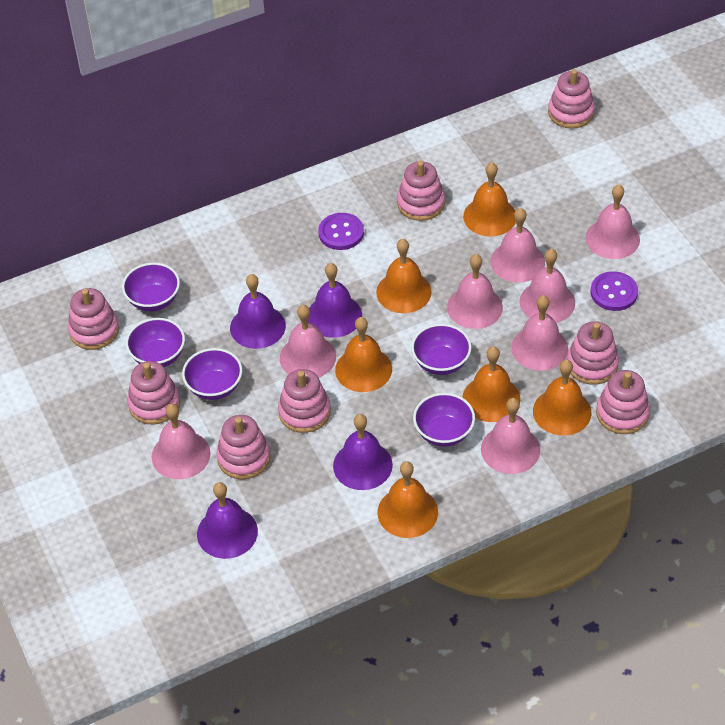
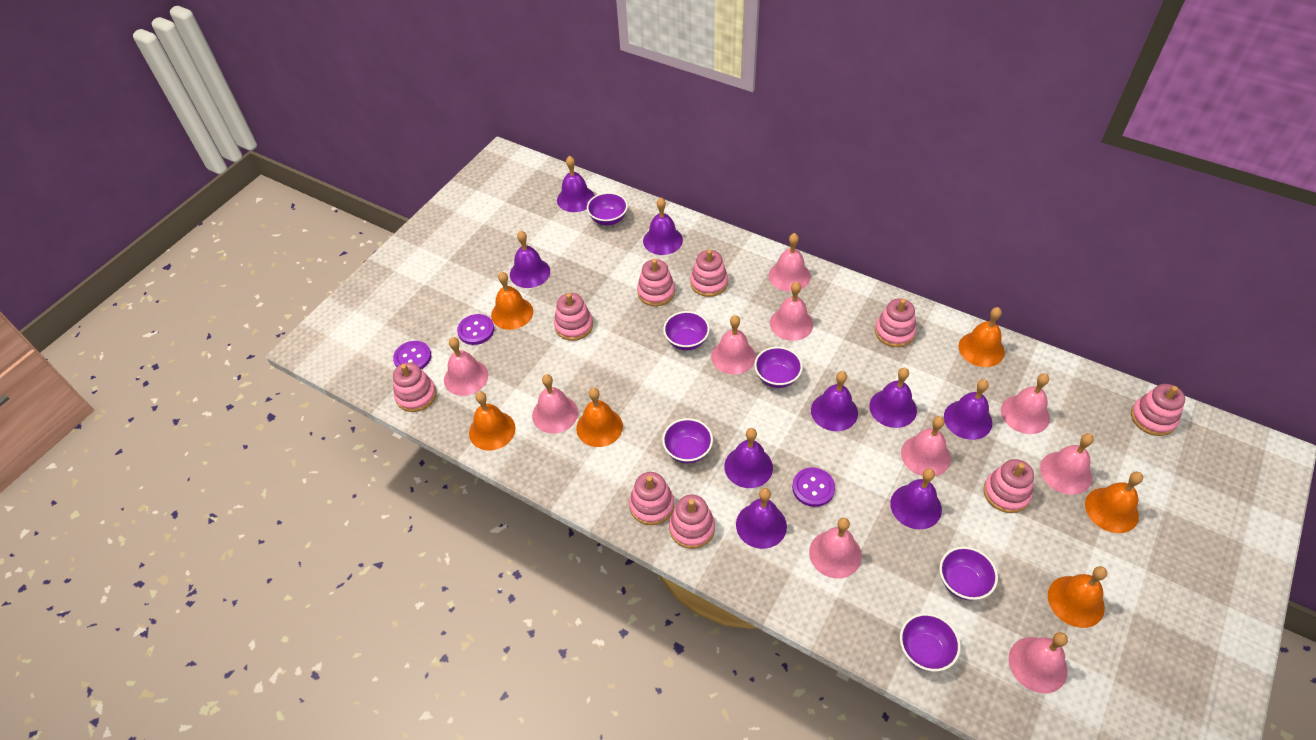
pink bell: [152,404,211,479] [280,305,336,378] [447,254,503,329] [481,398,540,474] [490,208,545,283] [511,295,568,371] [520,249,575,323] [586,185,640,259] = 8 -> [444,337,488,396] [532,374,578,434] [711,315,756,374] [769,233,810,292] [770,282,813,341] [809,518,862,579] [901,416,951,476] [1001,373,1050,434] [1008,632,1068,694] [1040,433,1094,495] = 10
pink stacking toy: [68,288,119,350] [127,361,180,424] [216,415,271,479] [278,369,331,433] [397,161,445,221] [548,69,595,129] [567,321,619,385] [596,370,650,434] = 8 -> [393,362,437,412] [554,293,593,341] [629,472,674,525] [637,259,675,306] [669,495,715,549] [690,249,728,297] [875,298,916,347] [983,459,1034,513] [1131,384,1185,436] = 9
purple bell: [197,482,258,559] [230,274,286,349] [308,263,362,338] [333,414,393,490] = 4 -> [510,231,550,288] [557,156,595,212] [643,198,683,255] [724,428,773,488] [736,488,787,549] [811,371,858,431] [869,368,917,428] [890,468,942,529] [944,379,992,440] = 9
purple bowl: [122,263,180,311] [126,318,185,367] [182,348,242,400] [411,324,472,375] [413,393,475,447] = 5 -> [587,192,628,225] [662,418,713,463] [663,311,710,350] [754,347,803,388] [900,613,961,672] [939,546,998,600] = 6
purple button: [318,213,364,250] [590,271,638,311] = 2 -> [393,341,431,369] [457,314,494,345] [792,468,835,507] = 3

